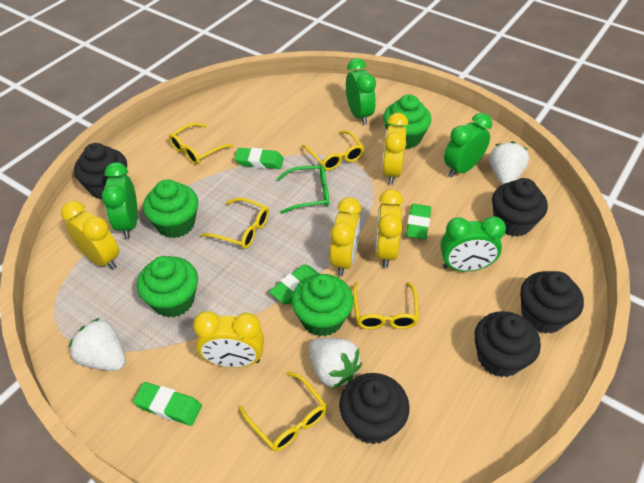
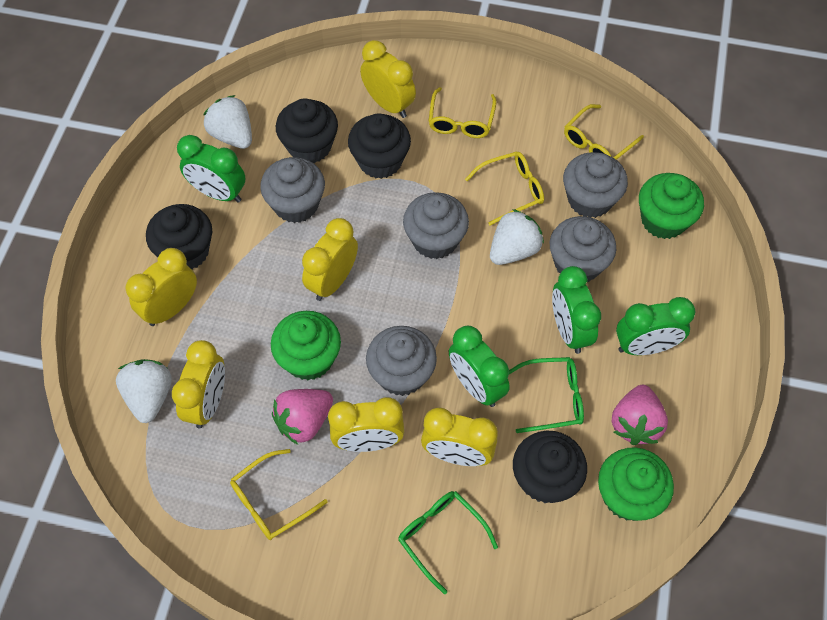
black cupcake: [74,143,127,199] [339,373,410,445] [474,311,541,377] [492,178,548,237] [520,271,584,334] = 5 -> [146,204,212,269] [276,98,338,163] [348,113,411,179] [513,431,587,503] = 4
green cupcake: [137,256,198,318] [143,180,198,238] [291,274,353,336] [383,95,431,149] = 4 -> [271,311,341,380] [598,447,674,521] [639,173,704,239] = 3
green eraser: [133,382,202,426] [234,148,284,169] [269,264,319,305] [406,204,431,240] = 4 -> none = 0
green glasses: [277,165,329,214] = 1 -> [398,491,498,594] [509,357,584,433] = 2
grey cupcake: none = 0 -> [260,157,325,223] [366,326,437,396] [403,192,469,259] [550,216,616,282] [563,152,628,218] = 5
pink strawberry: none = 0 -> [272,389,333,445] [612,385,668,445] = 2
yellow clock: [61,201,119,270] [193,311,264,367] [330,197,361,276] [375,189,403,268] [382,113,408,185] = 5 -> [125,248,197,326] [172,340,225,428] [302,218,358,301] [328,397,404,452] [360,40,416,118] [421,407,498,466] = 6
yellow glasses: [169,122,234,165] [201,198,269,249] [238,371,327,451] [302,130,364,171] [353,282,419,329] = 5 -> [230,449,327,540] [428,87,497,138] [465,152,544,226] [564,104,644,160] = 4

